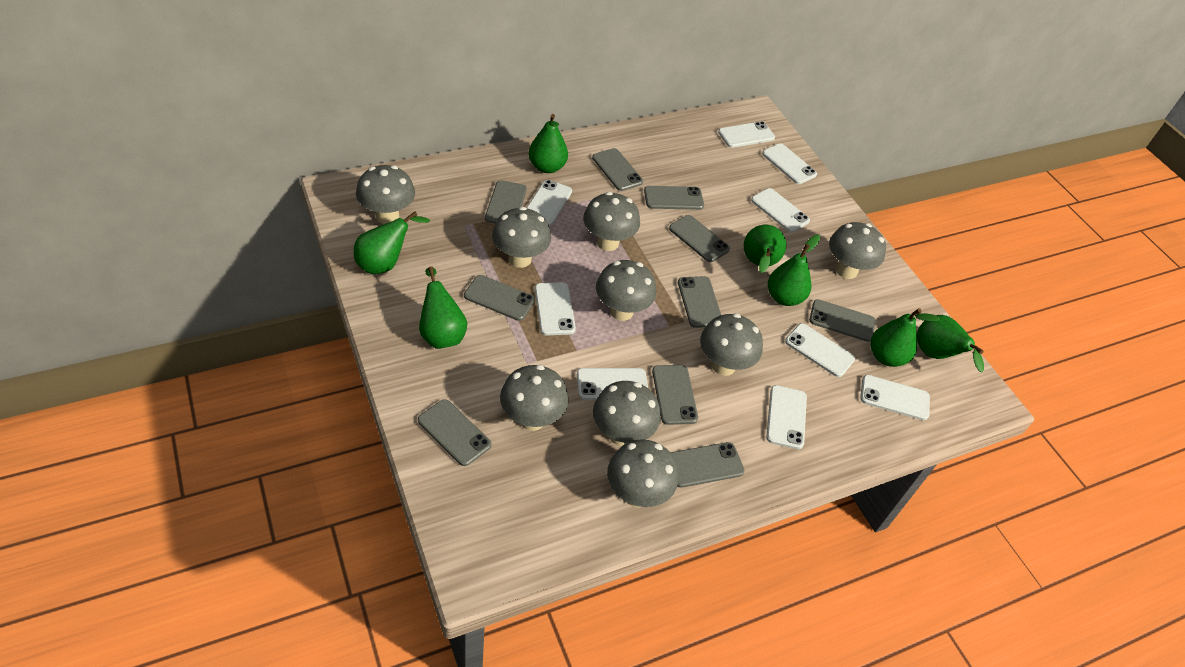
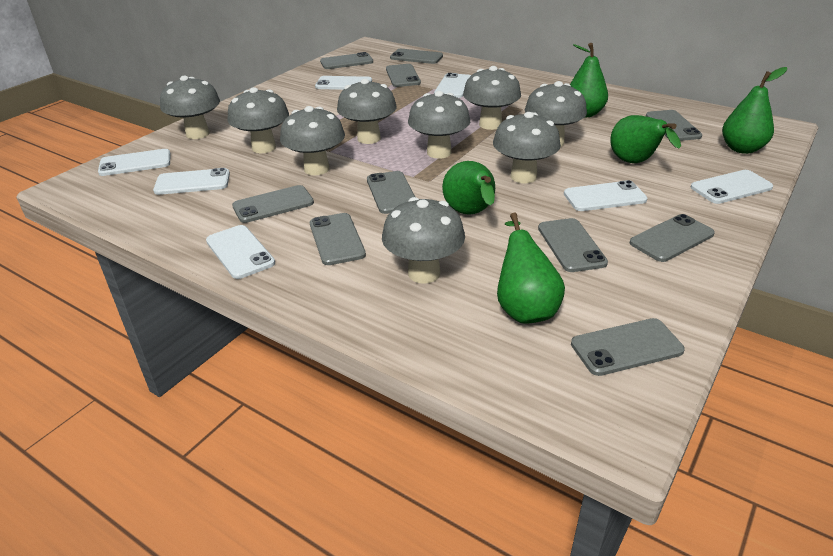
green pear: [354,211,430,274] [419,266,467,349] [529,114,568,173] [744,225,786,273] [768,235,820,306] [871,308,940,367] [917,315,984,373] = 7 -> [442,161,495,215] [497,213,565,324] [570,43,608,117] [610,115,681,163] [722,67,787,154] = 5
white phone: [527,180,572,226] [535,282,576,335] [577,368,648,400] [718,121,775,148] [751,188,810,232] [762,144,817,184] [766,385,807,449] [785,323,855,377] [860,375,930,420] = 9 -> [98,149,170,176] [153,168,230,195] [206,225,275,279] [315,76,372,90] [434,73,471,98] [564,180,647,211] [691,170,773,204] = 7

